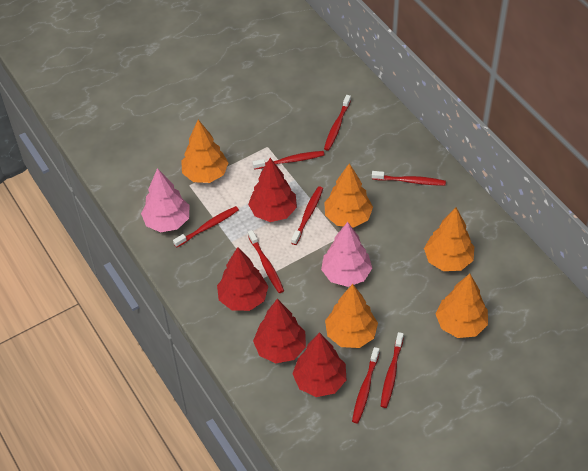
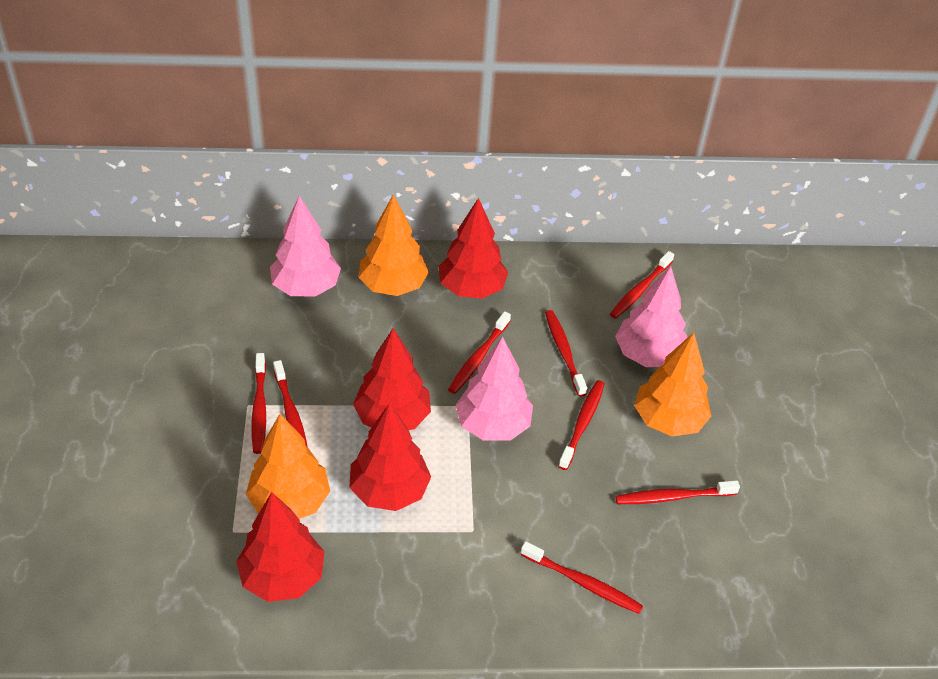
orange tree: [181,120,228,183] [324,163,373,227] [325,284,378,348] [424,208,474,271] [436,274,488,338] = 5 -> [246,414,330,519] [359,194,429,296] [634,333,711,437] = 3
pink tree: [141,168,190,232] [321,222,372,287] = 2 -> [270,196,341,297] [456,336,533,441] [615,266,687,367] = 3

